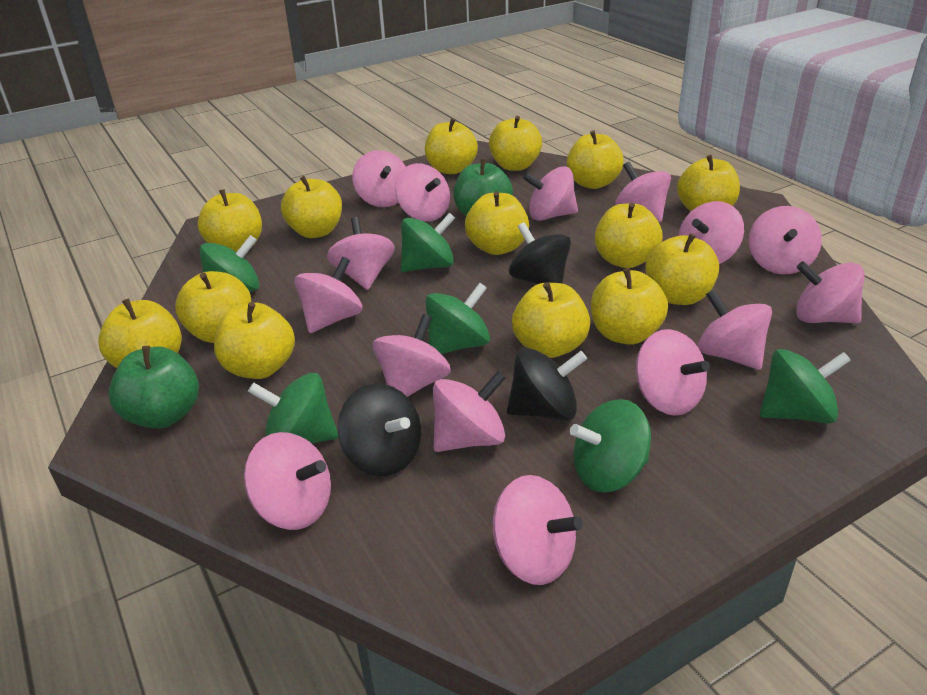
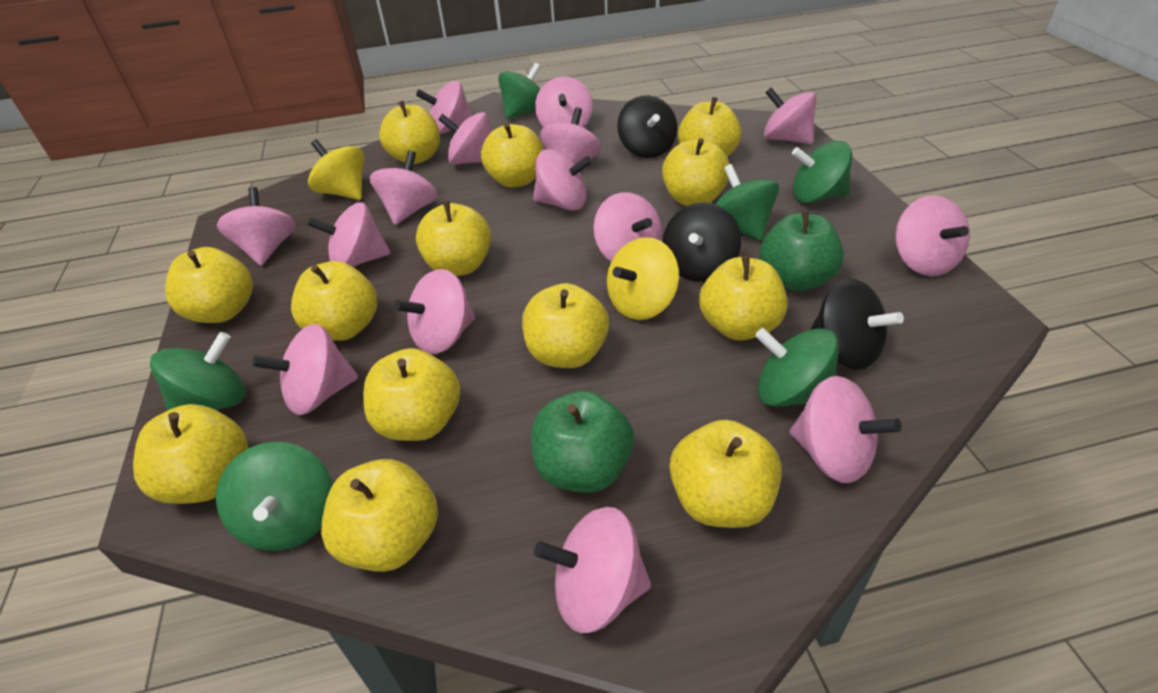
yellow apple: [98,299,182,368] [175,271,251,343] [197,189,262,252] [214,302,295,379] [281,176,342,238] [425,118,478,174] [465,191,529,255] [489,116,542,171] [512,282,590,358] [567,130,624,189] [591,268,668,345] [595,202,663,268] [645,233,719,305] [677,155,740,212] = 14 -> [133,404,248,504] [165,247,253,323] [291,261,377,341] [321,459,438,572] [363,348,460,441] [379,101,440,164] [416,201,491,276] [481,123,544,188] [522,283,609,368] [662,138,730,206] [670,420,782,528] [678,97,741,157] [699,256,787,341] = 13
yellow spinning top: none = 0 -> [308,139,365,200] [607,237,679,320] = 2

